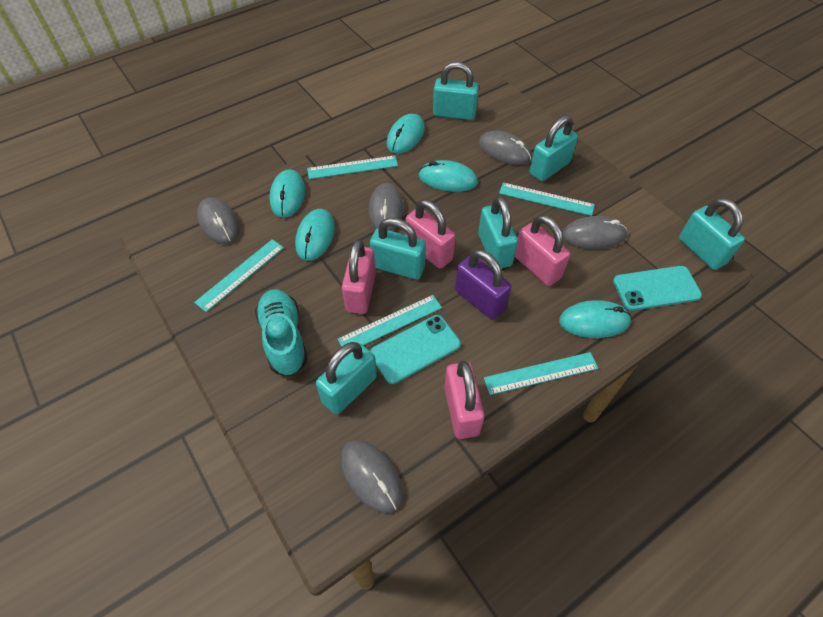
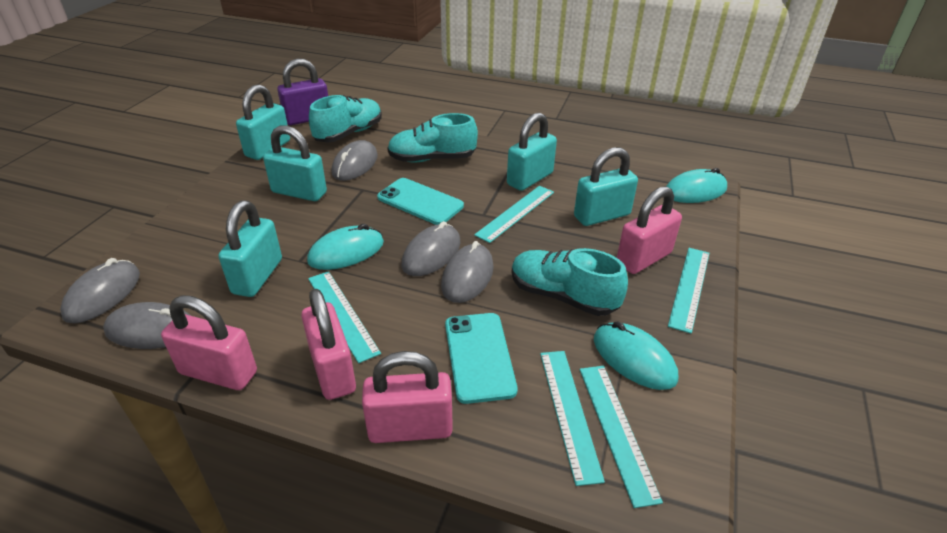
turquoise mouse: [269,169,305,218] [295,209,335,261] [387,114,425,154] [418,160,478,192] [559,300,631,338] = 5 -> [307,224,384,270] [594,321,678,390] [666,168,727,203] = 3
turquoise padlock: [316,342,377,414] [370,218,426,280] [433,62,479,120] [478,196,518,268] [530,115,578,181] [679,198,745,270] = 6 -> [219,200,282,297] [236,84,290,160] [263,125,327,201] [507,113,557,191] [574,147,638,226] = 5
turquoise shoe: [255,289,308,376] = 1 -> [309,95,382,142] [387,113,478,162] [511,248,628,316] = 3

